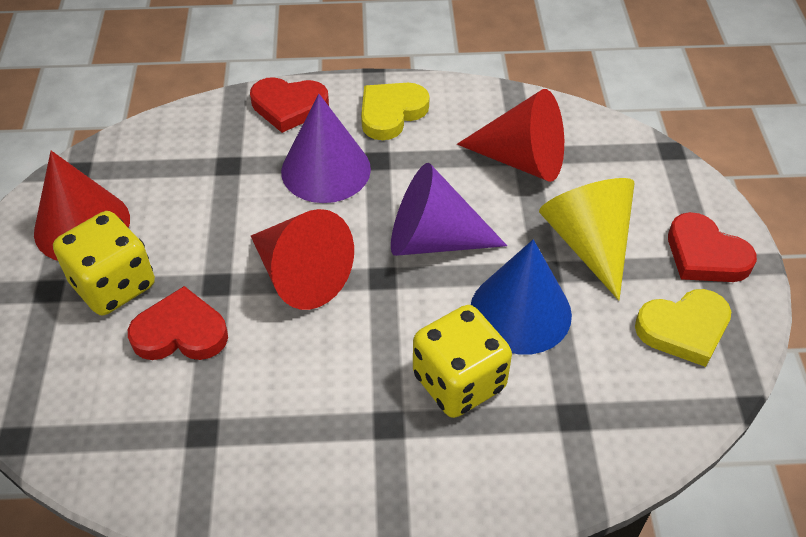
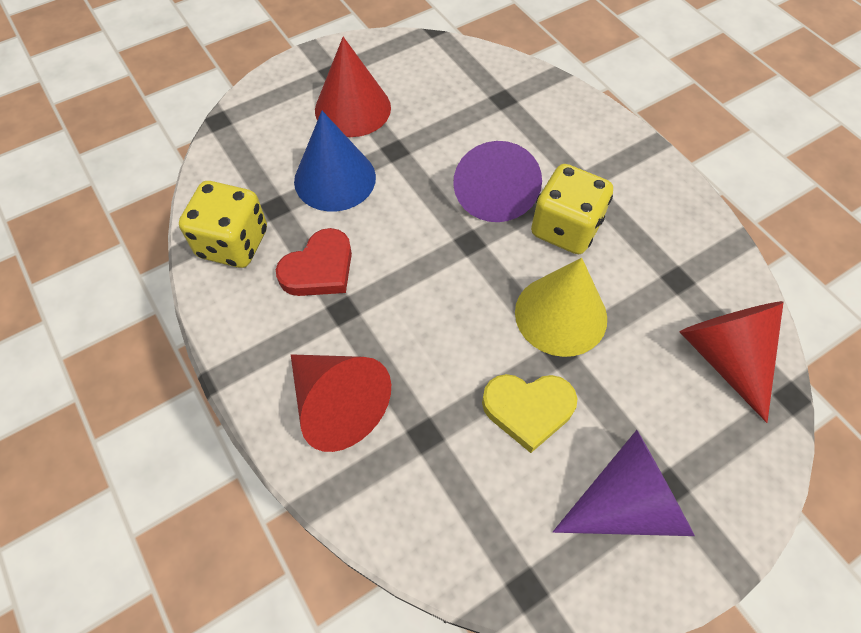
red heart: [128,286,228,360] [250,77,329,133] [668,212,757,282] = 3 -> [276,228,352,296] = 1
yellow heart: [361,83,430,140] [635,289,732,367] = 2 -> [482,374,578,453] = 1

